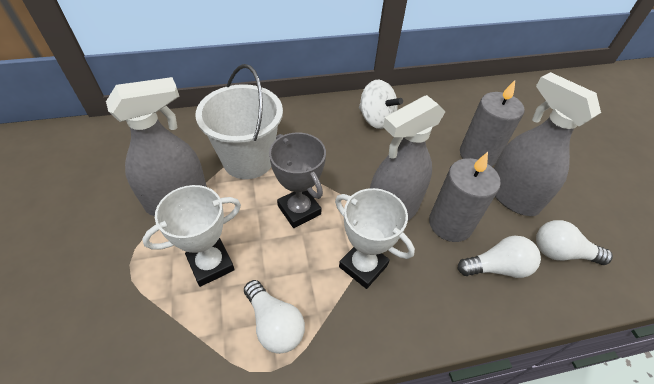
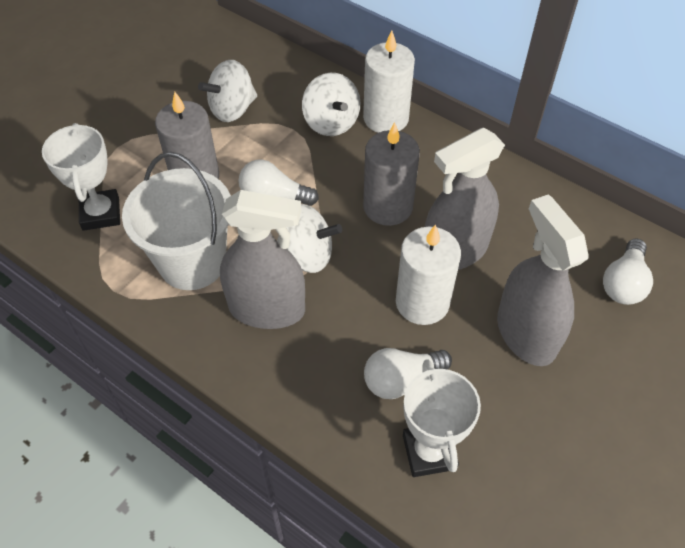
grey trophy: [269,132,326,228] = 1 -> none = 0
white candle: none = 0 -> [363,31,415,133] [396,224,461,325] = 2
white spinning top: [359,79,403,129] = 1 -> [198,60,257,122] [277,204,342,273] [302,73,360,136] = 3

